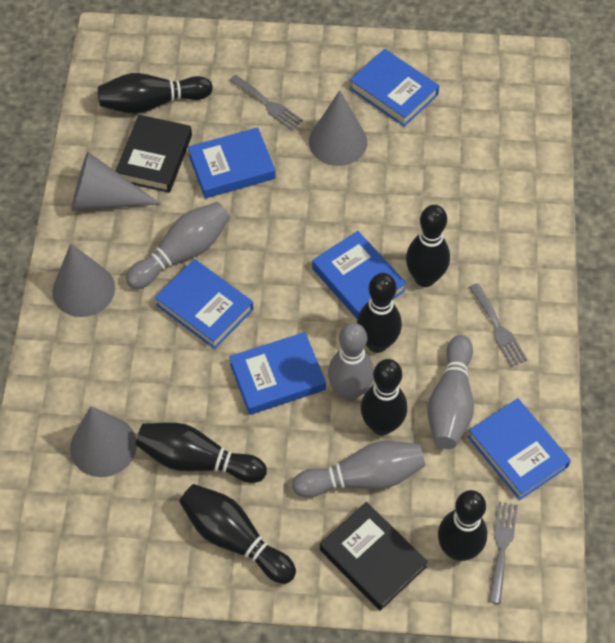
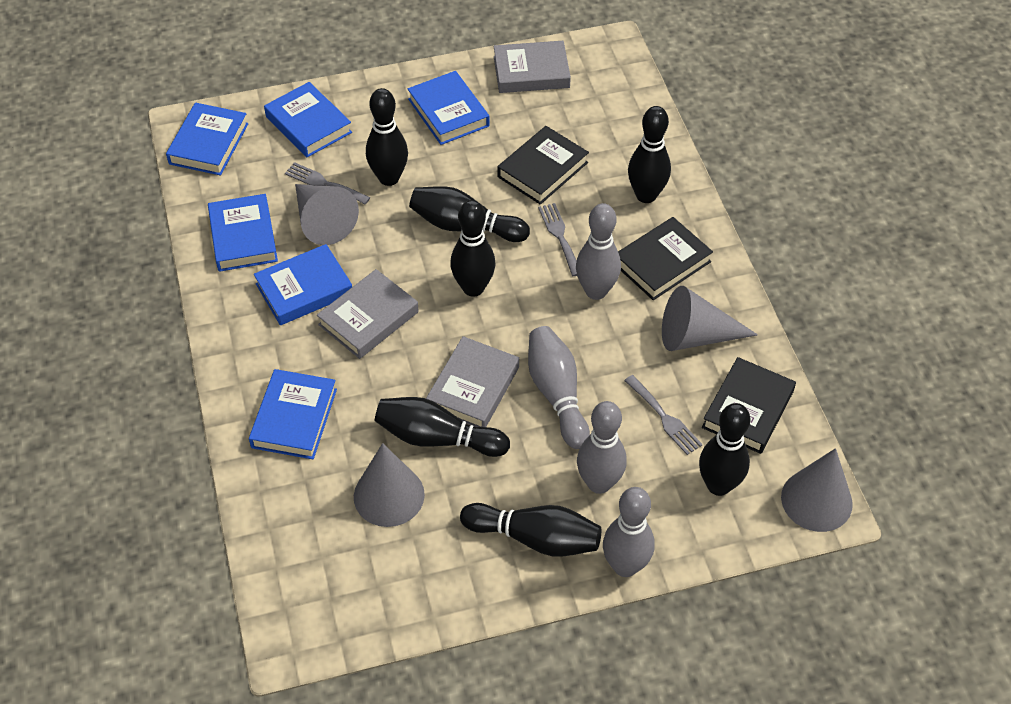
black book: [116,115,192,193] [320,502,428,611] = 2 -> [497,126,589,205] [618,217,713,300] [702,357,796,454] = 3
grey book: none = 0 -> [317,269,419,359] [426,336,519,427] [494,41,571,93] = 3

